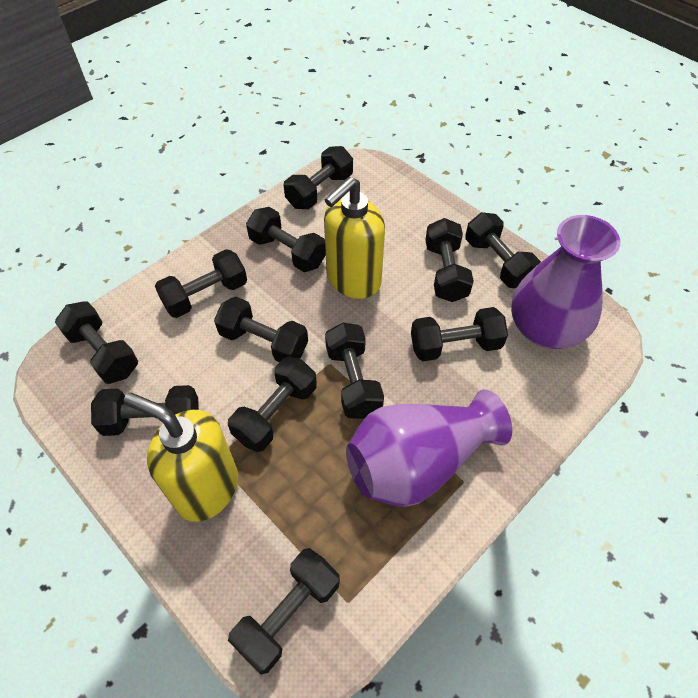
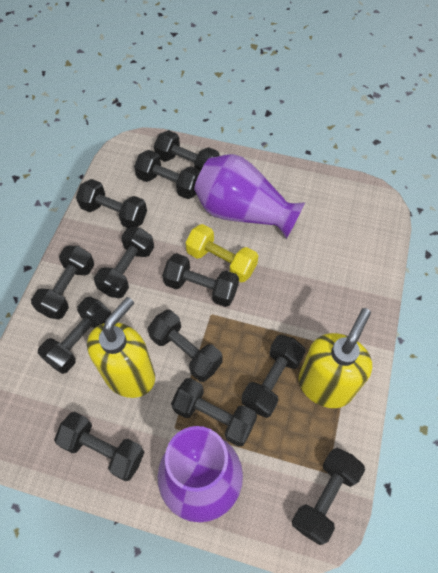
yellow dumbbell: none = 0 -> [185,224,258,282] = 1

